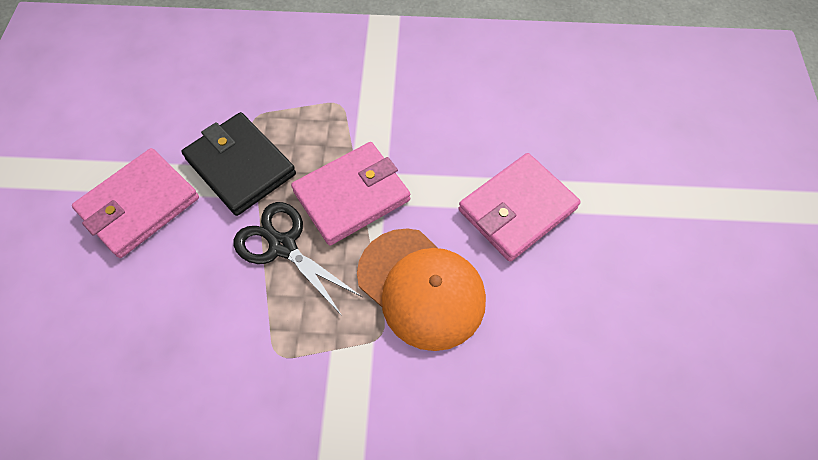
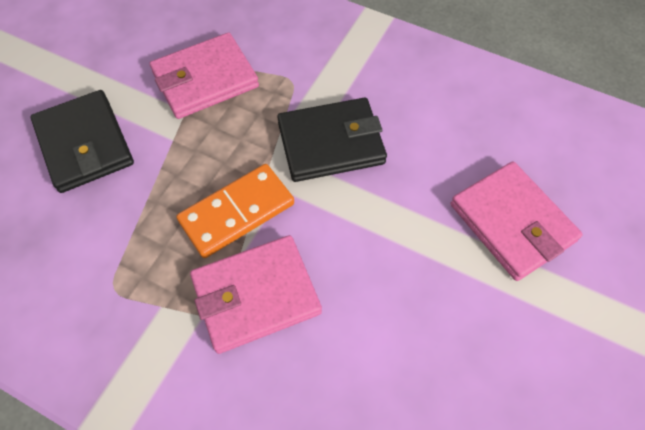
black scissors: [234,202,362,316] = 1 -> none = 0
black wallet: [181,112,296,216] = 1 -> [30,90,134,193] [277,98,387,182] = 2
orange cap: [357,229,486,351] = 1 -> none = 0
orange domino: none = 0 -> [176,164,294,258] = 1

